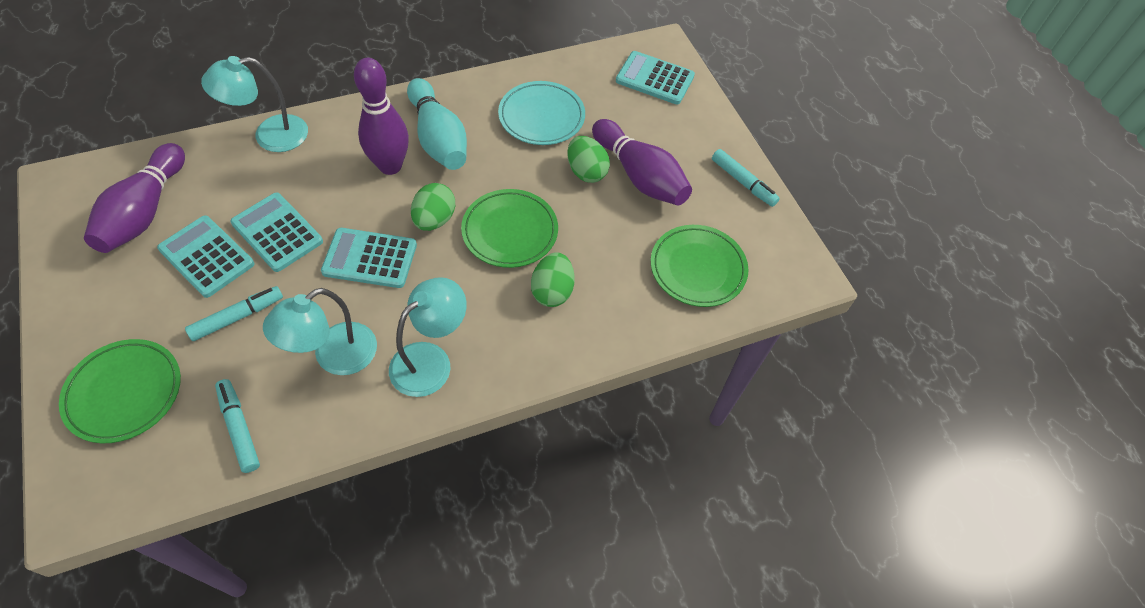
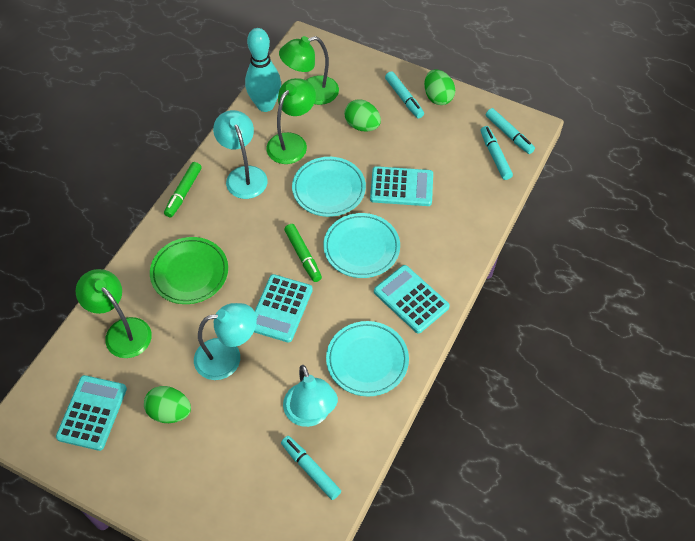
green lamp: none = 0 -> [76,269,152,358] [266,78,316,164] [279,36,339,105] = 3
green marker: none = 0 -> [164,162,202,218] [284,224,322,282] = 2
green plate: [59,339,181,443] [461,189,558,268] [651,225,748,307] = 3 -> [150,237,228,304] = 1
purple bowling pin: [84,143,185,253] [354,58,409,175] [592,119,692,205] = 3 -> none = 0
turquoise marker: [185,286,283,341] [215,379,260,473] [712,149,780,207] = 3 -> [281,436,341,500] [385,71,424,118] [481,126,513,180] [486,108,535,154] = 4
turquoise plate: [498,81,585,145] = 1 -> [292,157,366,217] [323,213,400,278] [326,321,409,396] = 3

